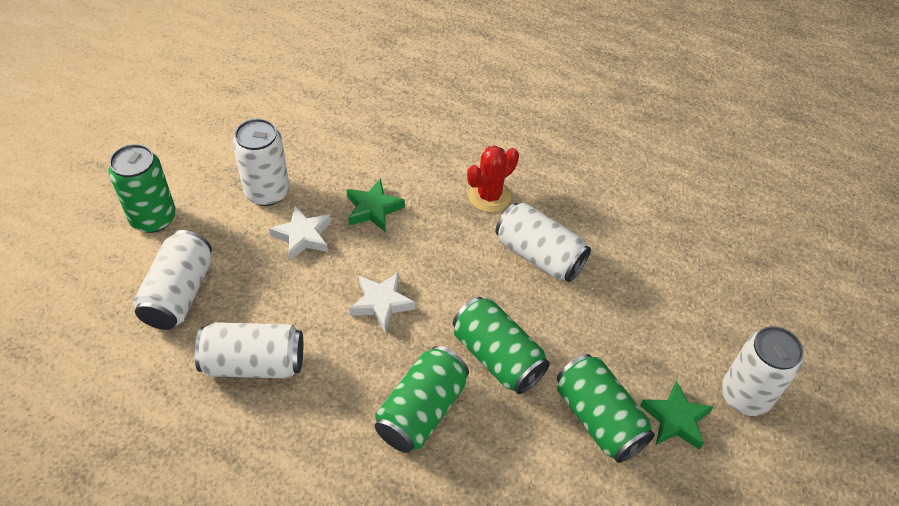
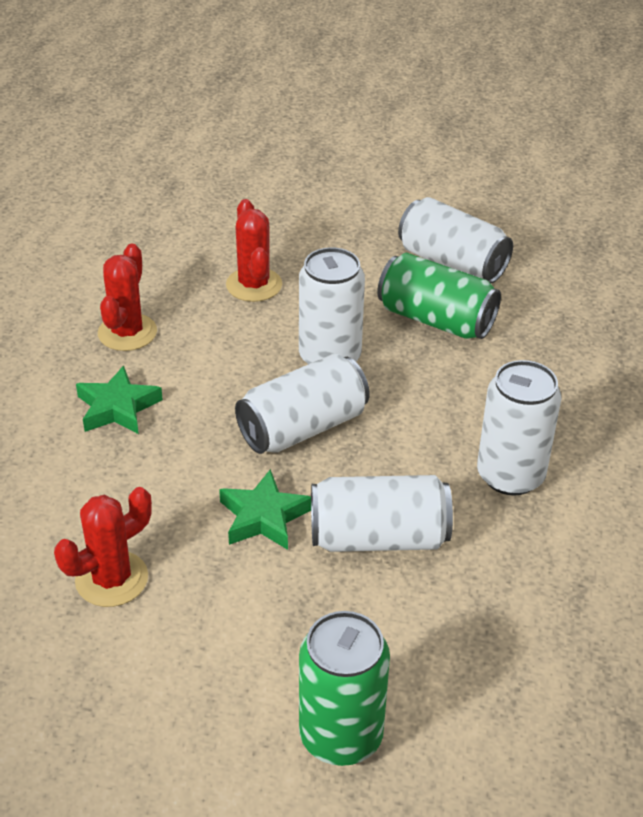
green can: [108,144,176,233] [375,346,469,453] [453,297,550,394] [557,354,655,463] = 4 -> [299,611,390,766] [377,252,501,339] = 2
red cactus: [467,145,519,212] = 1 -> [54,487,152,607] [98,244,157,351] [226,199,282,302] = 3
white star: [269,206,331,261] [349,272,415,332] = 2 -> none = 0

